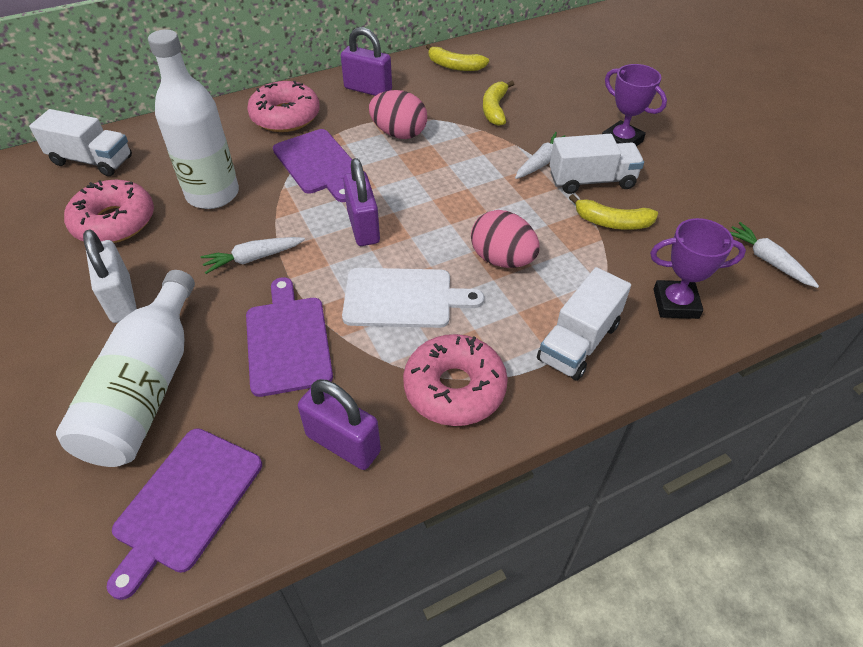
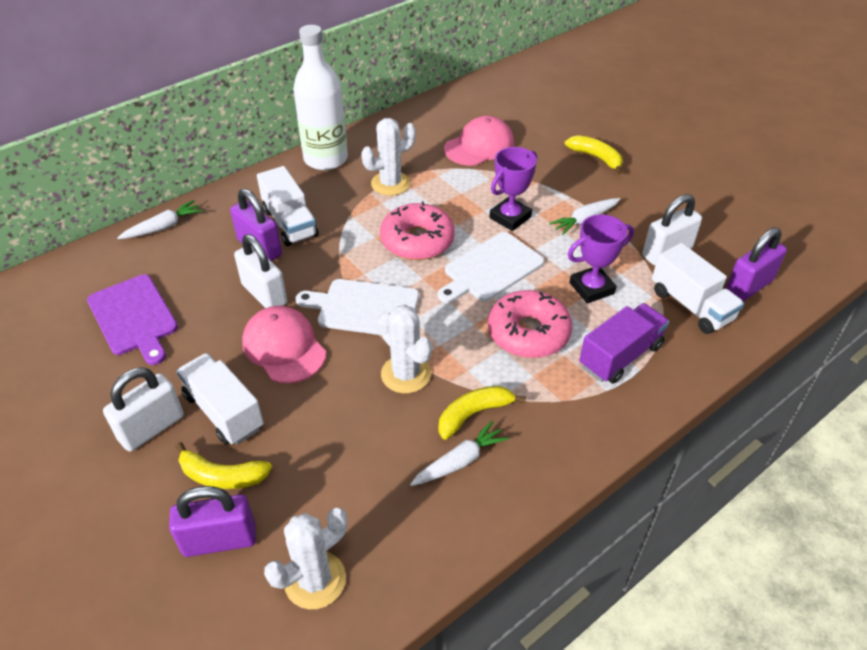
pink cap: none = 0 -> [242,306,326,383] [444,116,514,166] = 2
pink donut: [64,180,154,243] [247,81,320,132] [403,334,508,426] = 3 -> [380,201,455,260] [488,290,572,358] = 2
pink egg: [369,90,427,139] [471,210,540,268] = 2 -> none = 0
purple cutting board: [107,428,262,600] [246,277,333,397] [273,129,352,202] = 3 -> [87,275,178,365] = 1
purple truck: none = 0 -> [579,303,669,384] = 1
white bottle: [56,270,195,467] [148,30,239,209] = 2 -> [293,25,348,170] = 1
white cactus: none = 0 -> [264,508,347,609] [361,118,416,196] [378,305,432,393] = 3
white cutting board: [342,268,484,328] = 1 -> [295,279,419,335] [438,232,544,303] = 2
white padlock: [83,229,137,323] = 1 -> [103,367,184,452] [234,234,287,308] [642,194,702,266] = 3

